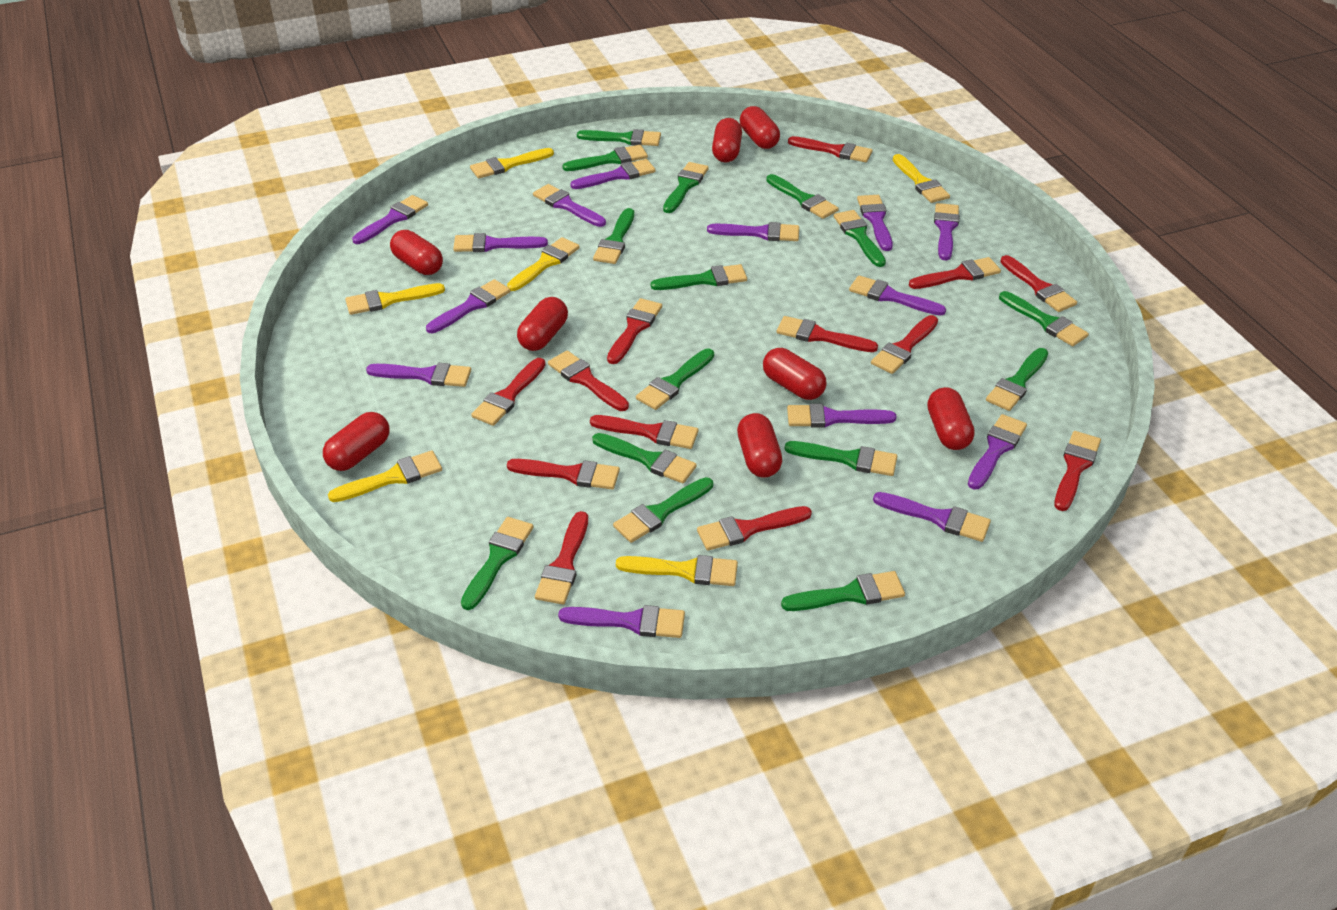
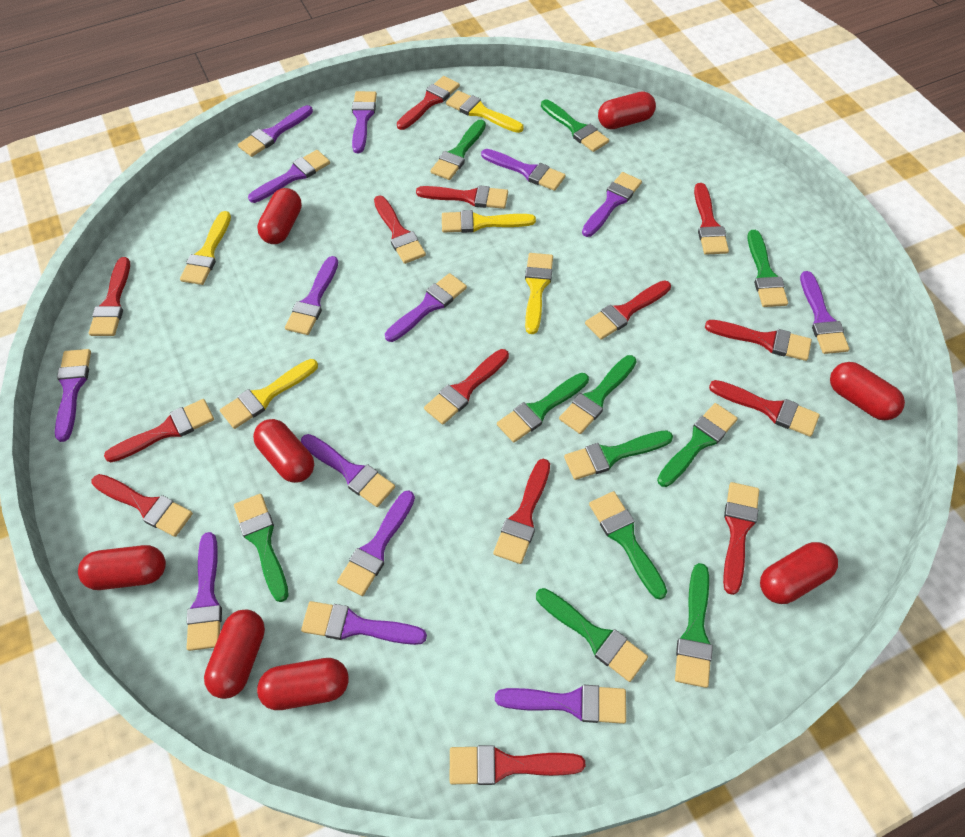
green brush: [461,517,533,610] [562,145,648,171] [577,129,661,146] [592,433,697,483] [593,208,634,264] [613,477,713,543] [636,348,714,410] [651,264,747,290] [663,162,709,213] [766,174,839,219] [781,571,905,611] [785,441,897,476] [834,210,886,267] [986,348,1048,411] [999,291,1089,346] = 15 -> [234,494,289,602] [431,120,486,180] [497,373,589,443] [536,588,648,682] [541,100,609,152] [559,355,637,434] [564,430,673,480] [589,491,667,600] [657,403,738,487] [675,563,713,688] [747,230,788,307] = 11
red brush: [471,358,546,426] [507,459,620,489] [535,511,588,605] [548,350,629,411] [590,415,698,449] [607,298,662,364] [697,506,812,551] [777,316,878,352] [788,136,873,162] [871,315,938,374] [909,257,1001,289] [1000,255,1077,312] [1054,431,1101,511] = 13 -> [89,257,130,336] [92,474,193,537] [104,399,214,462] [374,196,426,264] [397,76,460,130] [416,185,508,209] [424,349,509,425] [450,745,586,785] [493,459,550,564] [585,280,671,340] [694,183,729,255] [705,320,812,361] [709,380,820,437] [723,482,759,595] = 14
yellow brush: [328,451,442,502] [345,283,445,315] [470,148,554,179] [507,237,580,291] [616,555,738,586] [893,154,950,203] = 6 -> [180,211,231,285] [220,359,318,429] [442,210,536,233] [446,90,524,133] [525,253,553,334] = 5

